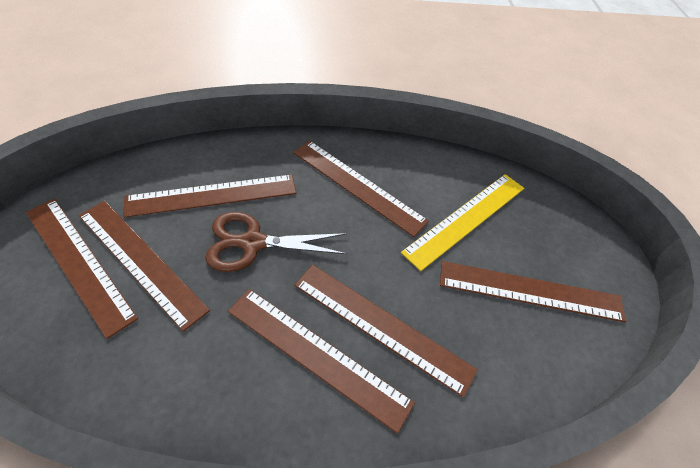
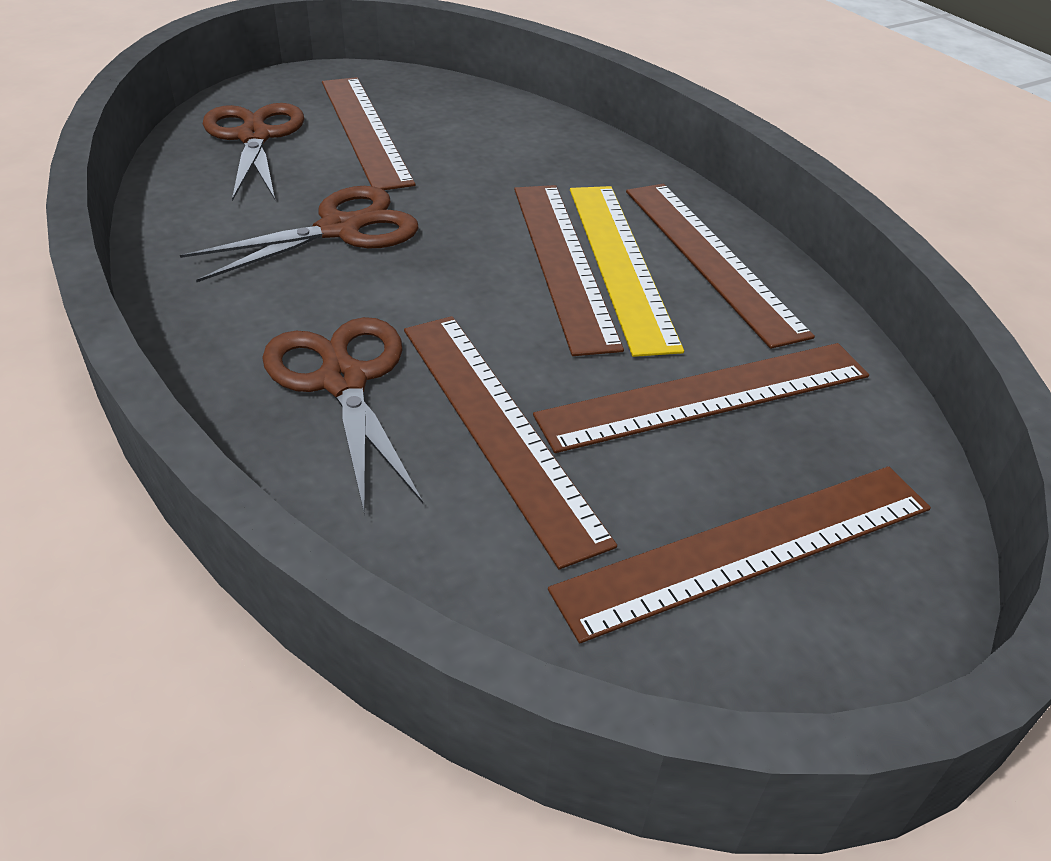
brown ruler: [26,199,138,339] [78,201,210,332] [123,175,296,217] [228,289,415,434] [293,141,429,237] [294,265,478,398] [440,261,626,322] = 7 -> [322,77,416,190] [404,316,617,569] [514,185,624,356] [533,343,869,453] [548,466,931,643] [626,184,815,349] = 6
brown scissors: [205,212,347,272] = 1 -> [180,186,419,282] [203,103,304,201] [262,317,423,516] = 3

